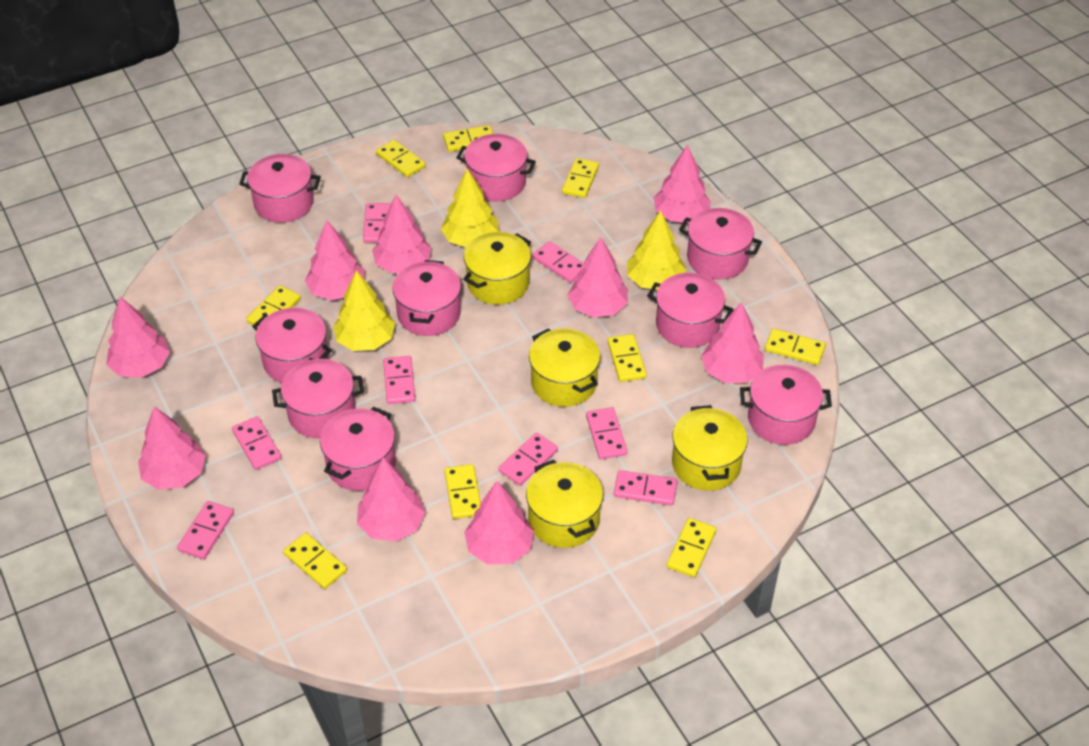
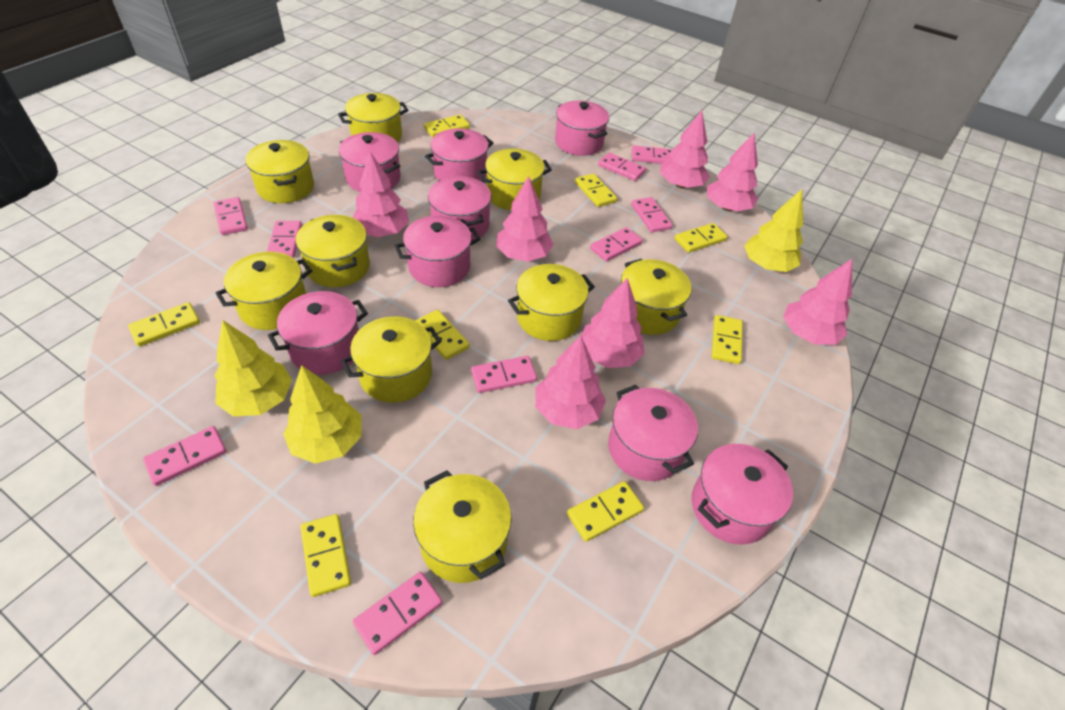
pink domino: [177,501,234,559] [232,416,282,470] [363,203,391,243] [383,356,415,404] [498,433,558,485] [532,241,584,283] [586,407,627,459] [614,470,677,506] = 8 -> [143,426,227,486] [214,197,248,235] [267,221,302,258] [353,572,442,655] [471,356,537,393] [590,227,643,262] [598,153,646,181] [631,197,673,232] [632,145,673,164] = 9
pink pot: [239,154,321,223] [252,307,332,383] [272,359,364,439] [320,407,396,491] [392,260,461,336] [456,134,536,201] [647,273,734,348] [679,208,762,279] [740,365,832,445] = 9 -> [268,291,368,375] [339,132,401,192] [394,216,480,287] [425,128,493,182] [428,176,492,241] [555,101,609,156] [608,385,698,481] [692,444,793,544] = 8
pink tree: [106,297,170,378] [138,406,206,490] [305,220,365,300] [357,457,426,542] [372,195,431,273] [464,481,534,564] [568,237,628,318] [654,144,711,223] [701,302,764,383] = 9 -> [353,152,409,237] [496,176,554,262] [535,335,606,429] [581,278,644,368] [660,110,710,189] [707,133,758,211] [783,259,852,345] = 7
yellow domino: [246,285,301,325] [283,533,347,589] [376,140,426,177] [443,125,493,152] [444,464,481,519] [562,158,599,198] [607,334,647,382] [667,518,716,577] [765,328,826,365] = 9 -> [128,302,200,347] [301,514,351,597] [415,310,470,360] [424,115,470,137] [567,481,644,542] [575,173,617,207] [675,223,728,253] [712,315,743,364] = 8
yellow pot: [463,232,531,305] [526,460,603,548] [529,328,600,407] [672,405,748,491] = 4 -> [216,252,312,330] [245,140,314,203] [296,215,370,287] [338,93,409,143] [341,316,442,403] [413,470,512,583] [477,149,552,210] [508,264,595,341] [621,259,692,335] = 9

